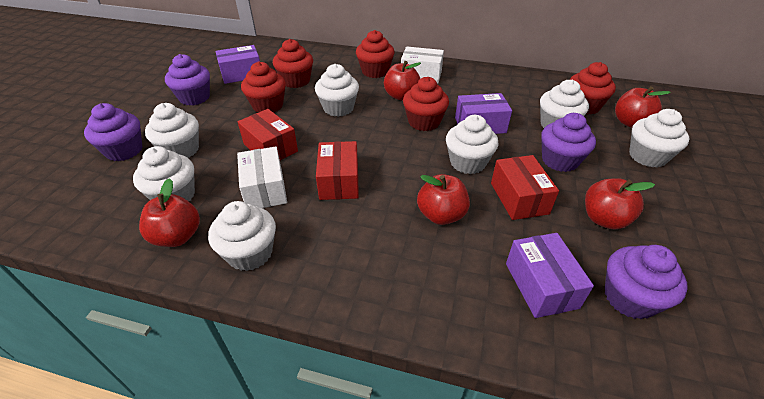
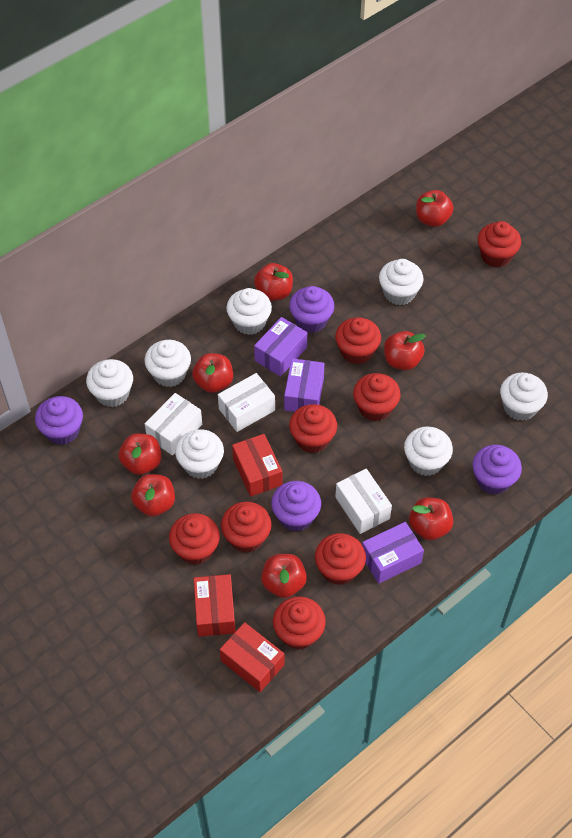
red apple: [139,178,200,247] [384,61,421,100] [417,174,470,225] [585,178,655,229] [615,86,671,128] = 5 -> [119,433,161,475] [131,474,175,517] [192,353,233,393] [254,263,293,301] [261,554,307,598] [384,331,426,370] [409,497,453,540] [416,190,454,227] = 8
red cupcake: [241,62,286,113] [273,39,313,88] [356,30,394,78] [403,77,449,131] [570,62,616,115] = 5 -> [169,513,220,565] [221,502,272,553] [273,597,326,650] [289,404,337,453] [315,533,366,585] [335,317,381,365] [353,373,401,421] [478,221,521,268] = 8
white box: [237,147,287,208] [401,47,444,84] = 2 -> [145,393,202,455] [218,373,275,432] [335,469,392,534] = 3

